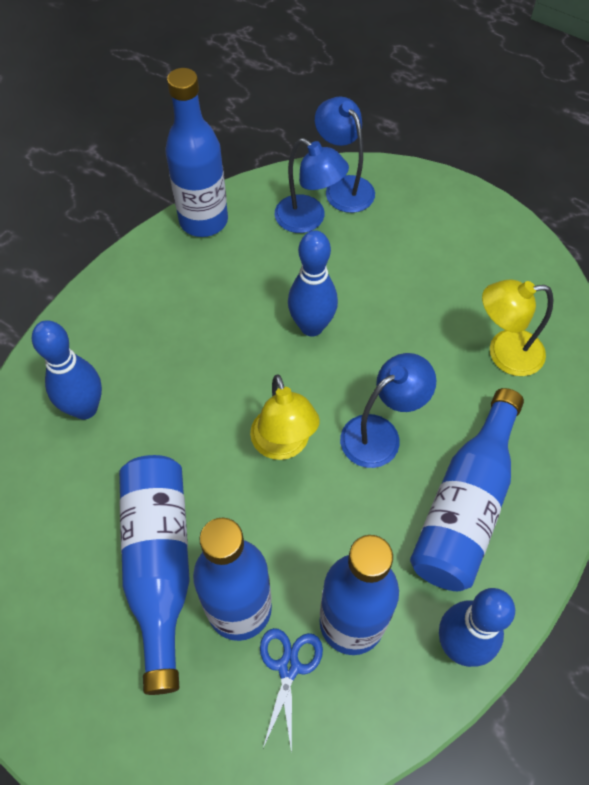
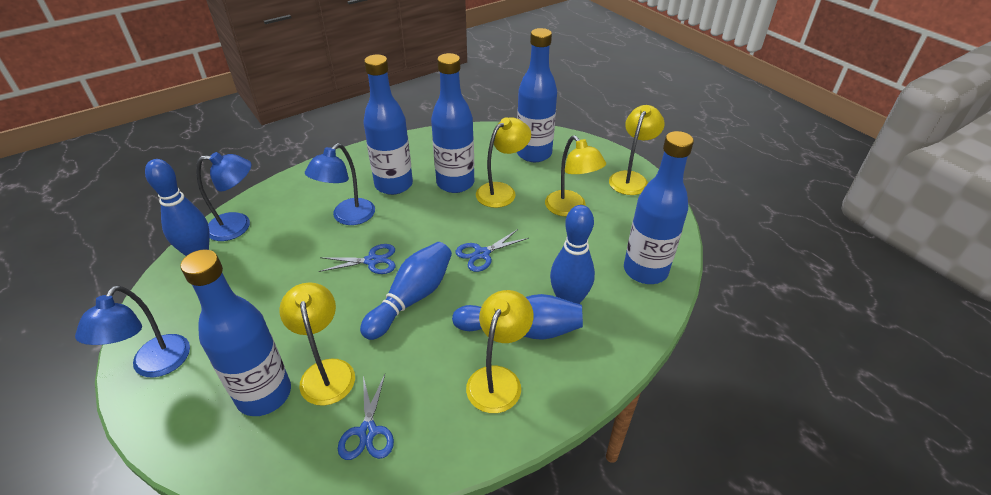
blue bowling pin: [32,320,102,420] [288,230,338,337] [439,588,515,667] = 3 -> [145,159,210,256] [360,242,452,340] [452,294,583,340] [550,205,595,304] = 4
blue scissors: [260,628,323,754] = 1 -> [319,244,395,274] [338,374,394,460] [455,229,529,272] = 3
yellow lamp: [250,374,320,460] [482,279,553,376] = 2 -> [279,282,355,406] [466,290,533,413] [476,117,531,208] [545,135,606,217] [609,105,664,195] = 5

